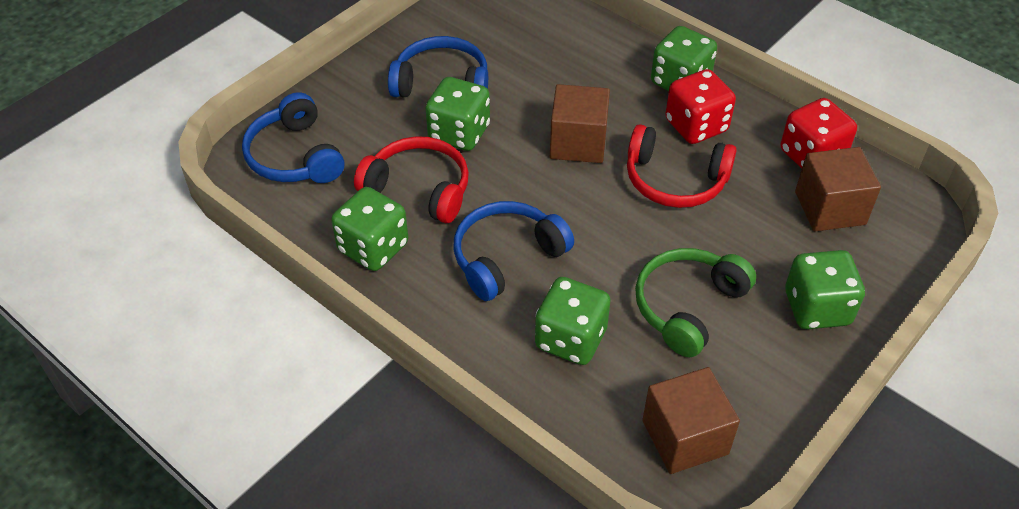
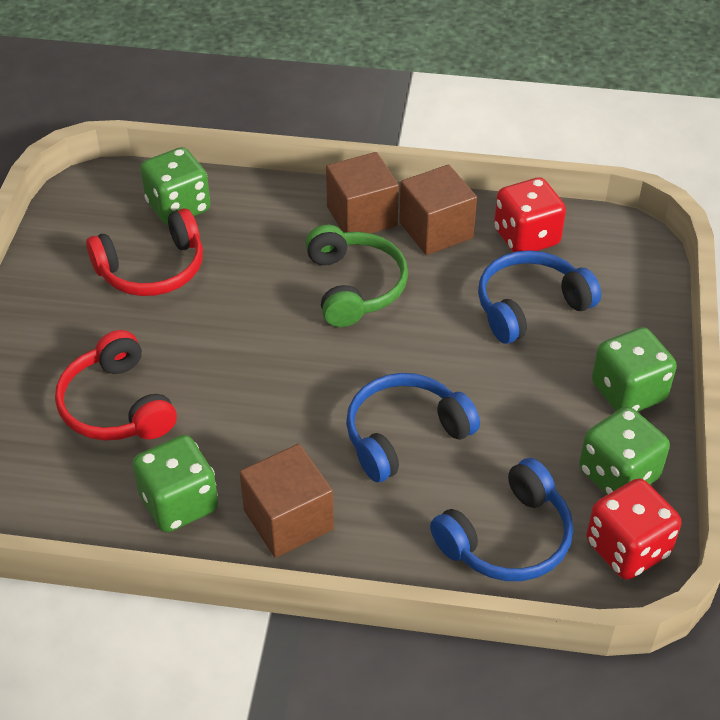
green dice: [331,187,408,271] [426,77,490,151] [535,277,611,365] [651,26,717,91] [785,250,865,329] = 5 -> [132,435,218,532] [140,147,211,225] [579,406,670,495] [592,327,677,412] = 4

